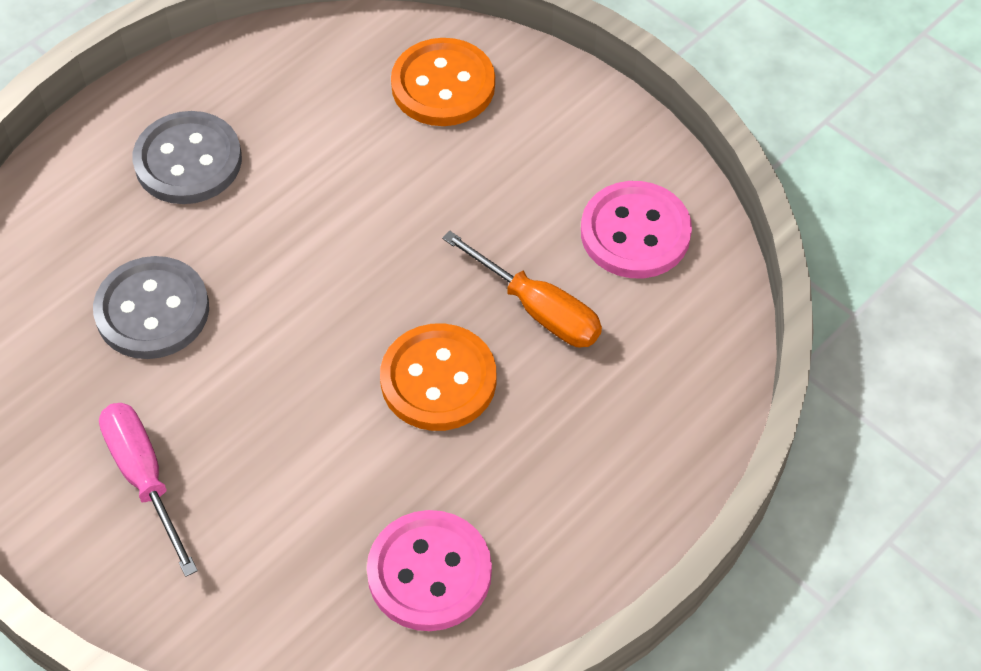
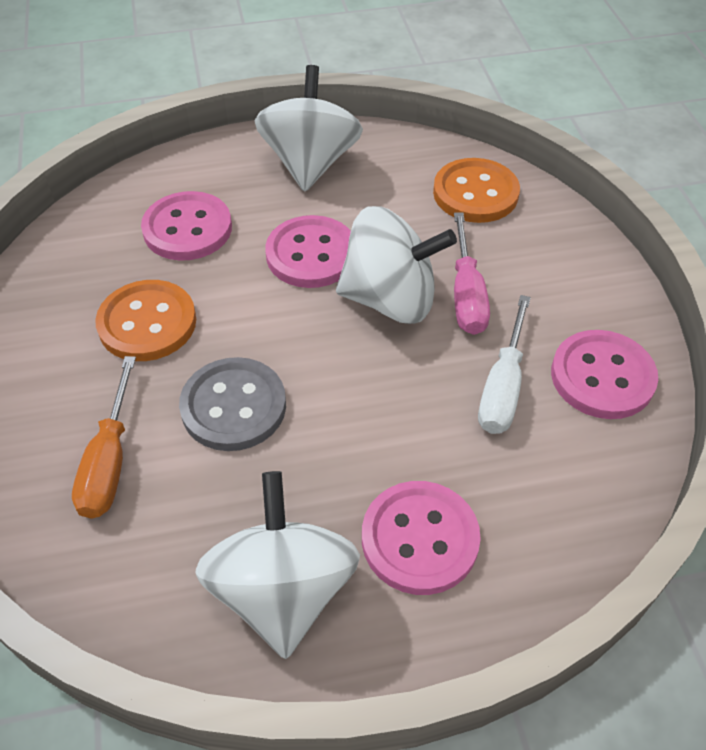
grey button: [93,256,209,359] [132,111,242,204] = 2 -> [179,357,286,451] = 1
pink button: [367,510,492,631] [581,181,692,278] = 2 -> [141,191,232,261] [265,215,351,288] [362,481,481,595] [551,330,658,419] = 4
white screwdriver: none = 0 -> [478,295,531,434] = 1
white spinning top: none = 0 -> [195,471,360,659] [254,65,363,192] [336,206,457,324] = 3

